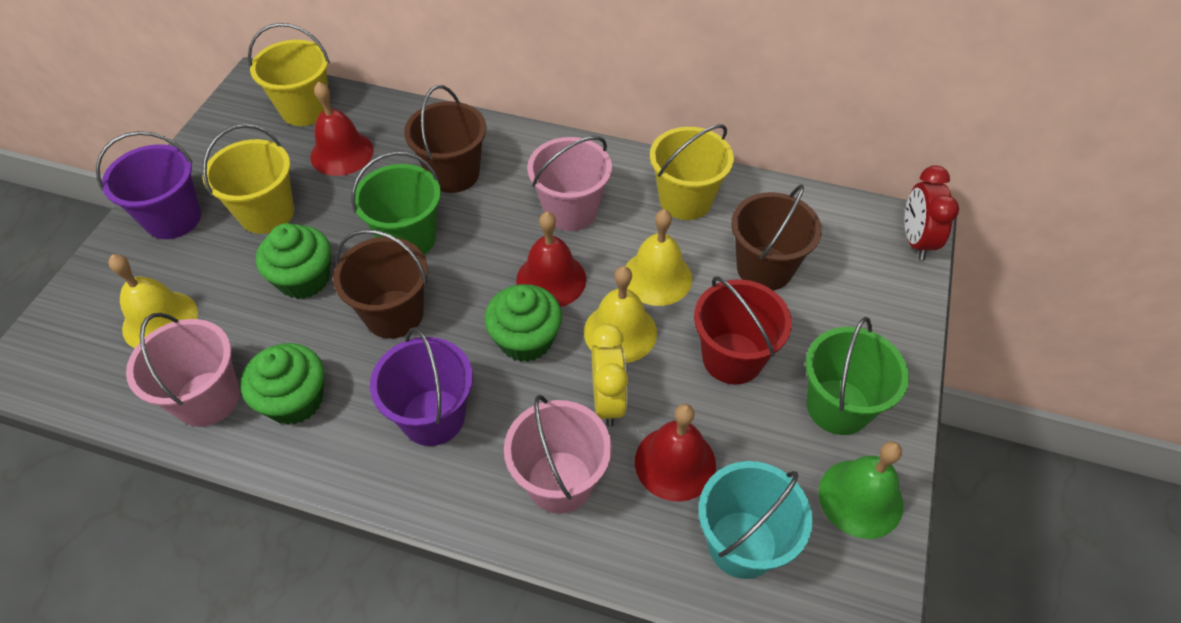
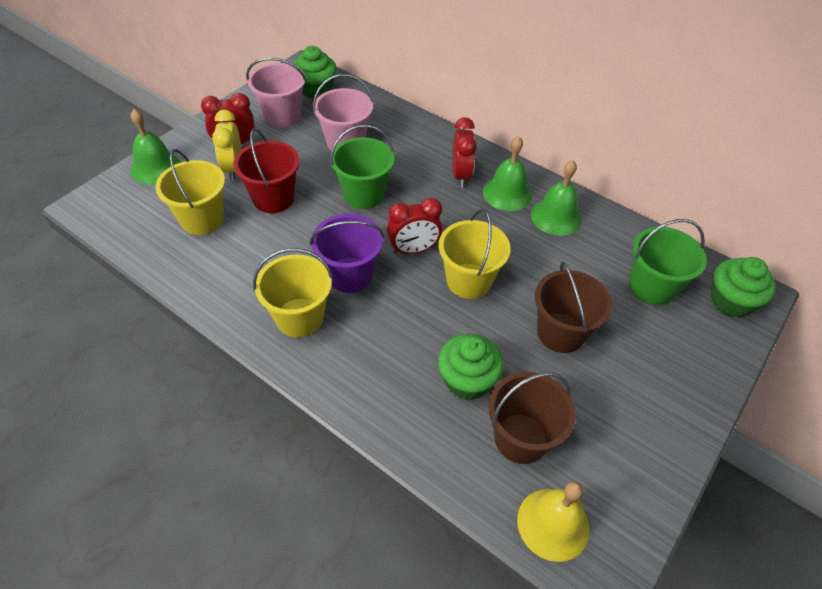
brown bucket: [333,229,428,339] [404,85,486,193] [731,184,822,290] = 3 -> [489,372,576,464] [535,261,612,353] = 2
green bell: [819,441,903,539] = 1 -> [131,109,181,185] [483,136,532,211] [531,160,582,236] = 3
pink bucket: [126,313,240,427] [504,395,612,514] [527,136,612,231] = 3 -> [246,58,307,128] [313,74,373,151] = 2
purple bucket: [96,131,201,239] [370,327,473,446] = 2 -> [310,214,384,293] = 1
red bell: [310,81,374,176] [516,212,586,307] [635,404,716,502] = 3 -> none = 0
red clock: [905,165,959,260] = 1 -> [201,93,255,144] [387,198,442,254] [452,117,477,187] = 3
turquoise bucket: [699,461,813,579] = 1 -> none = 0
yellow bell: [108,254,198,348] [584,266,657,363] [626,209,692,306] = 3 -> [517,481,590,562] = 1

